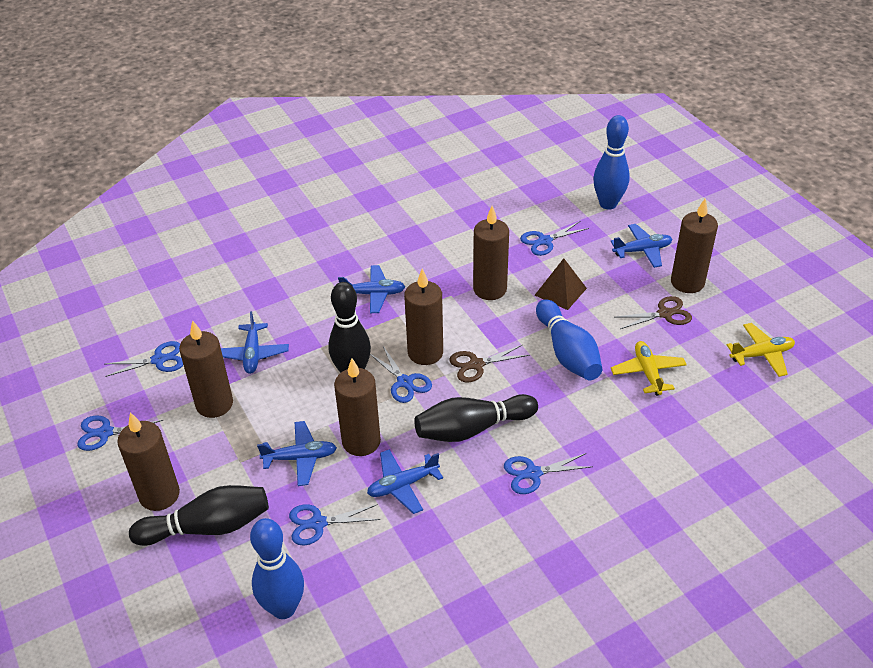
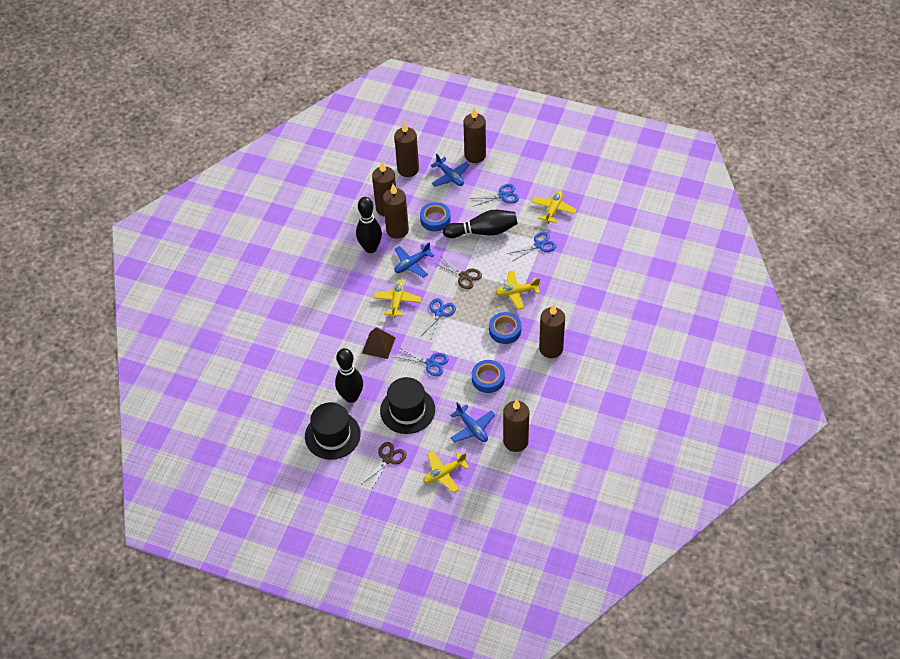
black hat: none = 0 -> [305,402,361,460] [380,377,435,434] = 2
blue bowling pin: [250,518,304,619] [536,299,602,380] [593,115,630,210] = 3 -> none = 0
blue plane: [221,311,289,374] [257,421,337,486] [338,265,405,313] [367,449,443,514] [610,224,672,268] = 5 -> [395,242,434,278] [431,154,470,187] [450,402,495,442] = 3
blue scissors: [77,415,163,451] [105,341,183,377] [289,504,380,546] [370,346,432,403] [504,453,591,494] [520,221,589,256] = 6 -> [396,348,449,376] [420,298,456,340] [470,184,519,206] [507,232,557,261] = 4
blue tape: none = 0 -> [420,202,451,231] [472,360,505,393] [489,312,521,344] = 3
yellow plane: [611,341,687,396] [727,323,795,377] = 2 -> [373,280,421,318] [423,451,470,493] [495,271,540,309] [532,190,577,224] = 4

